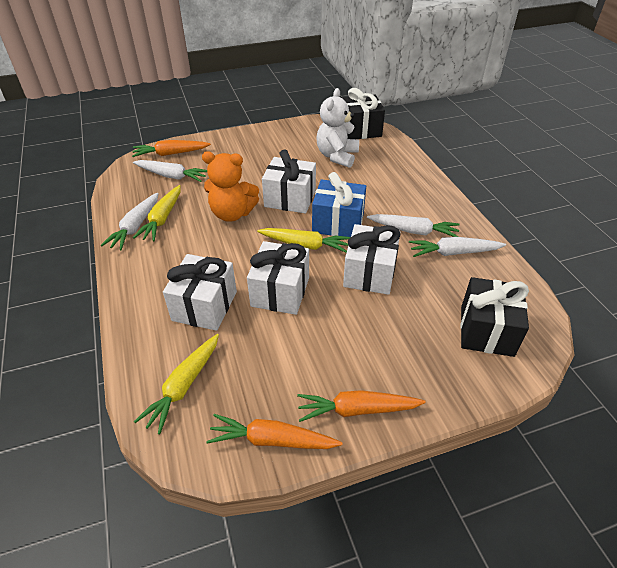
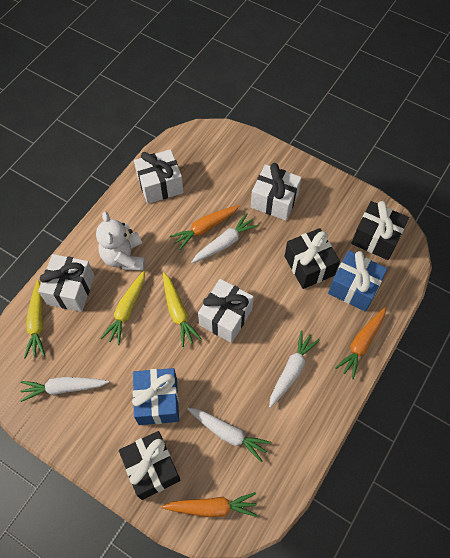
black gift: [341,88,385,139] [461,277,529,357] = 2 -> [119,431,181,500] [284,228,340,289] [351,201,409,260] = 3
blue gift: [312,172,366,237] = 1 -> [132,368,179,425] [328,251,387,312] = 2
orange teddy bear: [202,151,259,222] = 1 -> none = 0

